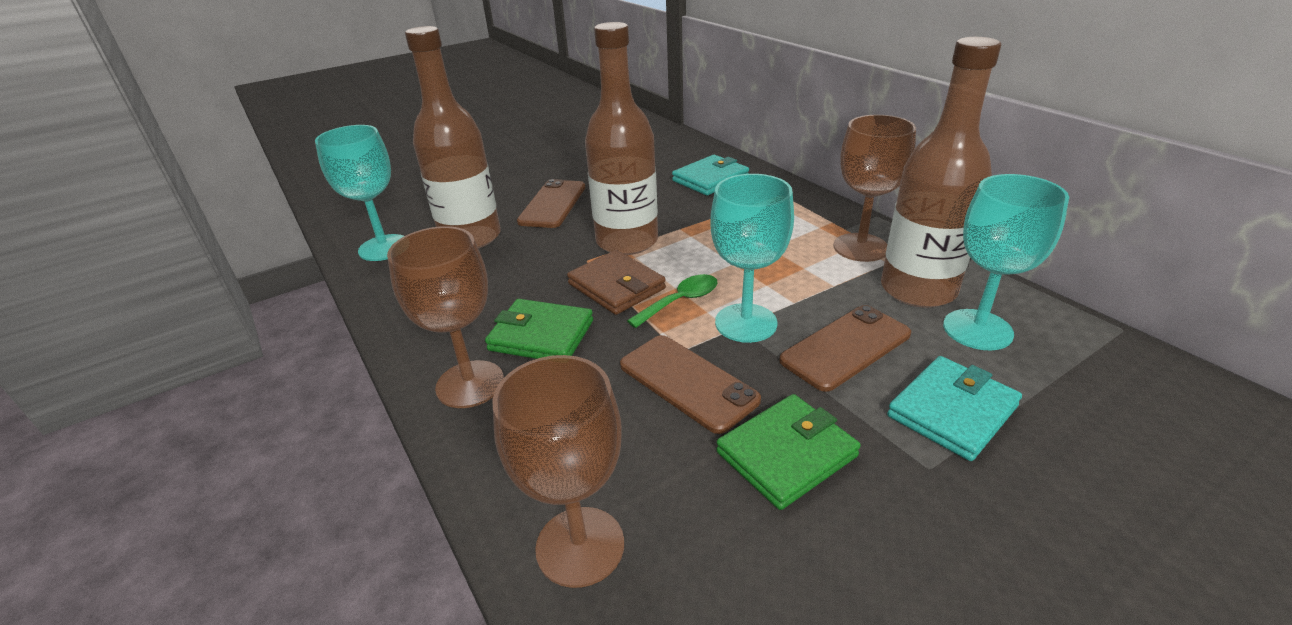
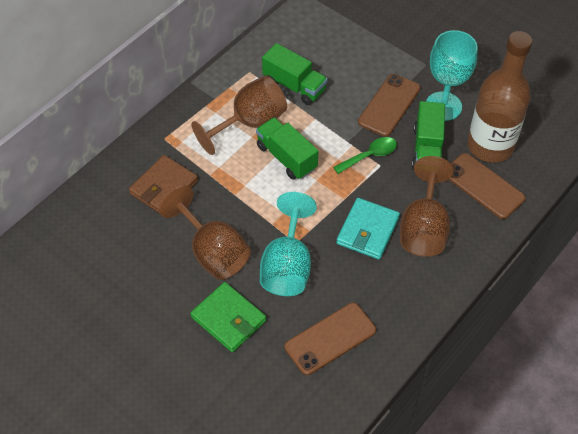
brown bottle: [405,26,501,249] [585,22,658,255] [881,37,1001,308] = 3 -> [467,31,532,163] = 1
green truck: none = 0 -> [256,117,318,179] [262,43,328,105] [412,101,445,170] = 3
green wallet: [485,299,593,359] [717,394,861,510] = 2 -> [190,282,266,352] = 1
turquoise goblet: [315,125,404,261] [710,174,794,343] [943,174,1069,350] = 3 -> [260,192,317,296] [426,30,478,121] = 2
turquoise wallet: [672,155,749,195] [887,356,1022,461] = 2 -> [336,198,400,260] = 1

